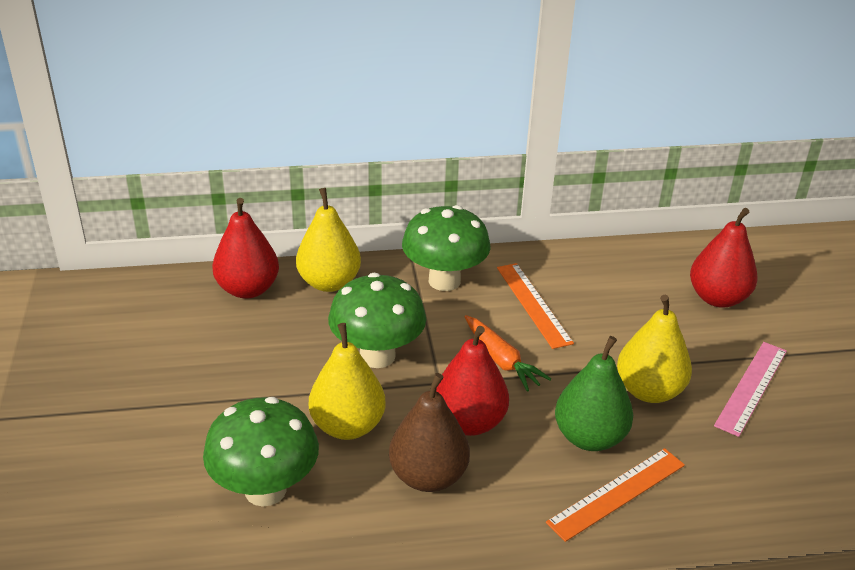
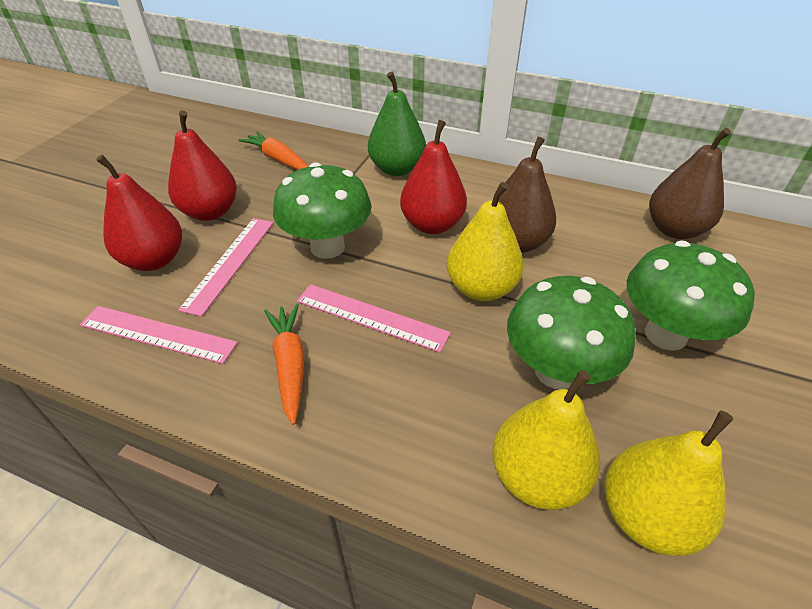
brown pear: [389,373,470,492] = 1 -> [498,136,556,253] [649,128,731,239] = 2
orange carrot: [464,315,551,391] = 1 -> [239,131,308,170] [264,304,305,425] = 2
orange ruler: [497,263,574,349] [546,448,685,542] = 2 -> none = 0
pink ruler: [714,342,787,437] = 1 -> [80,306,238,364] [178,218,274,317] [297,284,451,353] = 3

